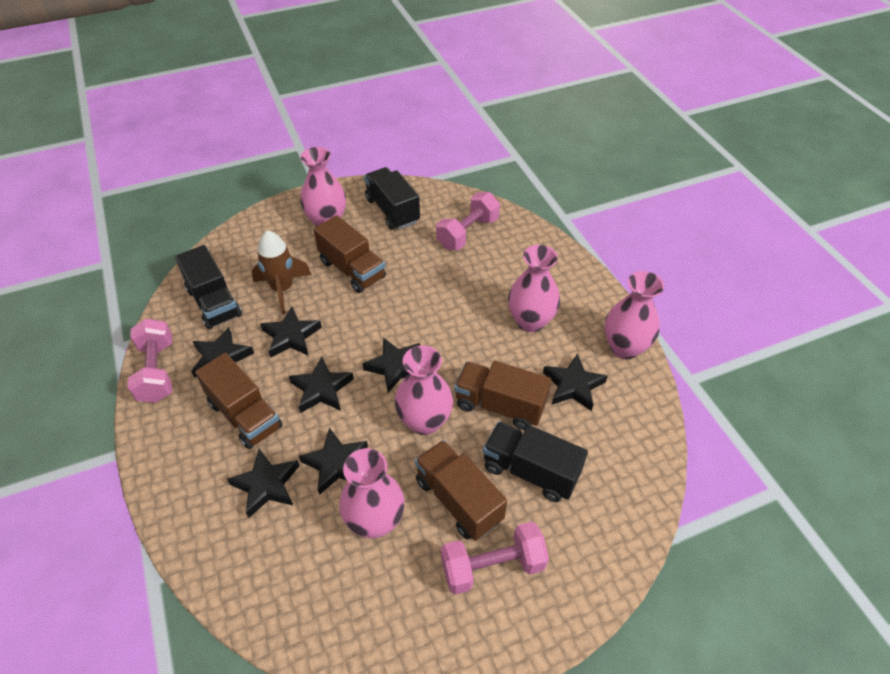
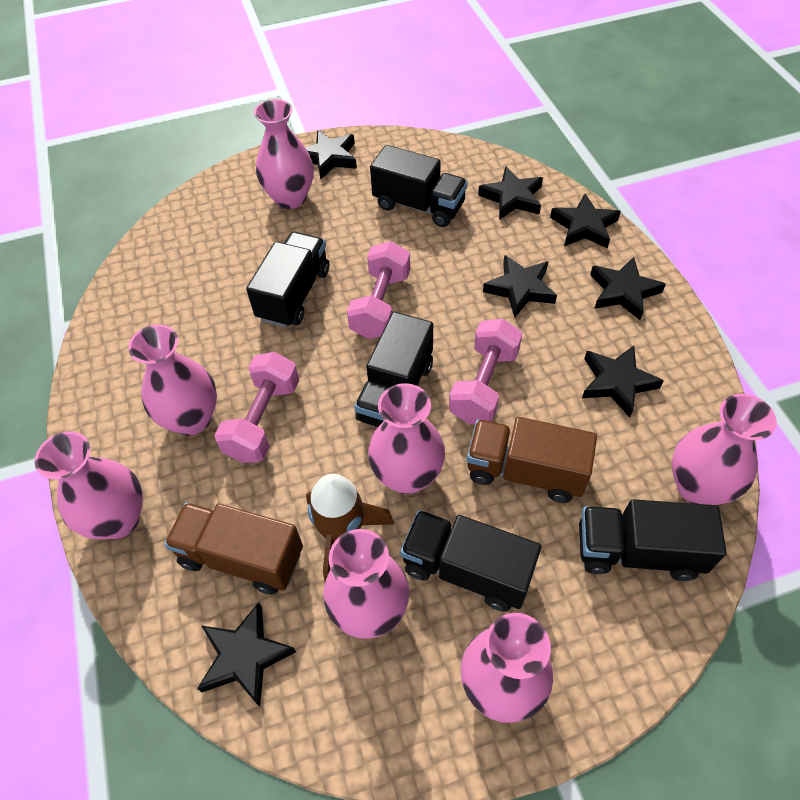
black truck: [175,245,242,329] [364,167,420,230] [483,421,588,502] = 3 -> [246,232,329,328] [354,312,433,427] [370,145,468,227] [400,510,541,612] [579,499,727,581] = 5
brown truck: [195,353,283,449] [313,215,386,293] [415,440,507,541] [454,361,551,430] = 4 -> [164,502,303,595] [467,417,597,503] = 2
pink vase: [300,147,346,227] [339,448,405,538] [395,345,453,435] [508,245,560,332] [604,271,664,359] = 5 -> [34,431,143,540] [128,324,217,436] [254,99,314,209] [323,529,410,639] [368,383,445,494] [461,613,553,723] [672,394,777,505] = 7

